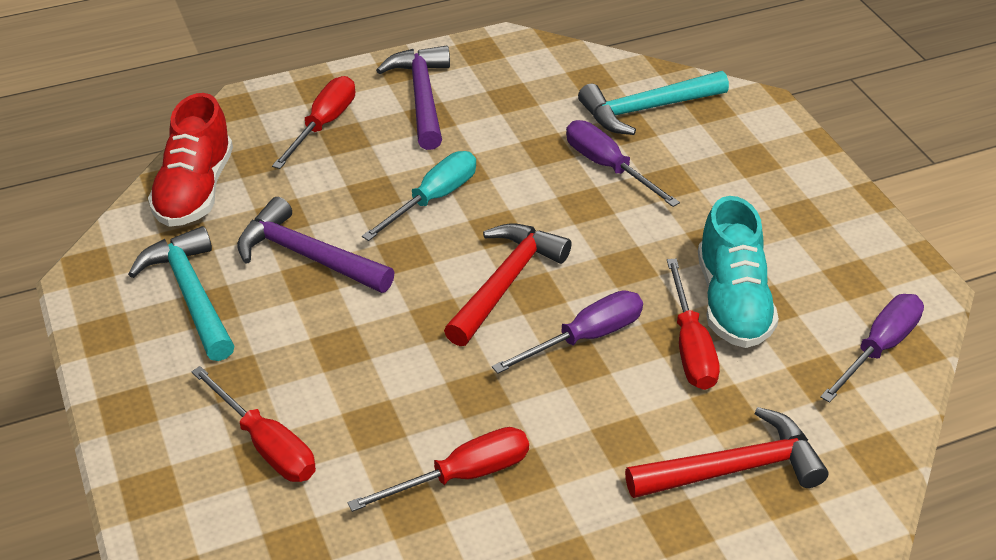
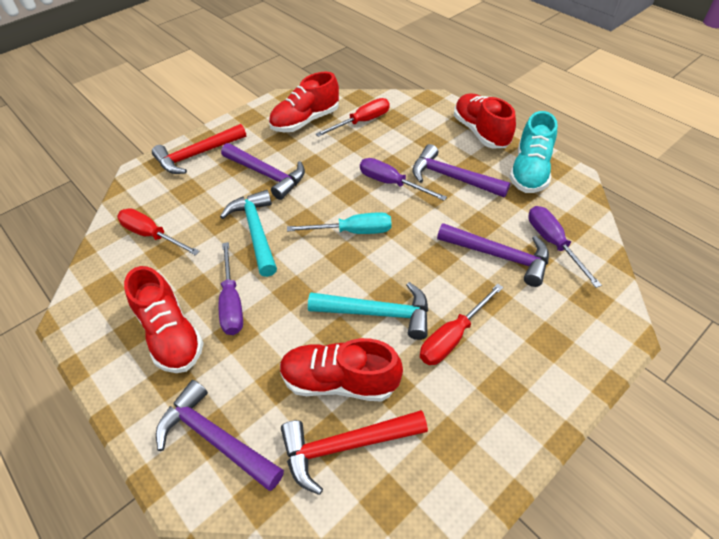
purple hammer: [237,197,395,293] [376,46,450,150] = 2 -> [156,380,284,491] [221,143,305,200] [412,144,510,197] [437,223,549,287] = 4
red screwdriver: [191,366,316,482] [272,76,355,169] [347,427,529,512] [667,259,720,390] = 4 -> [117,208,200,256] [316,98,390,137] [420,284,503,365] = 3
red shoe: [148,93,233,227] = 1 -> [124,266,204,373] [269,72,339,132] [280,338,403,402] [454,94,516,148] = 4

